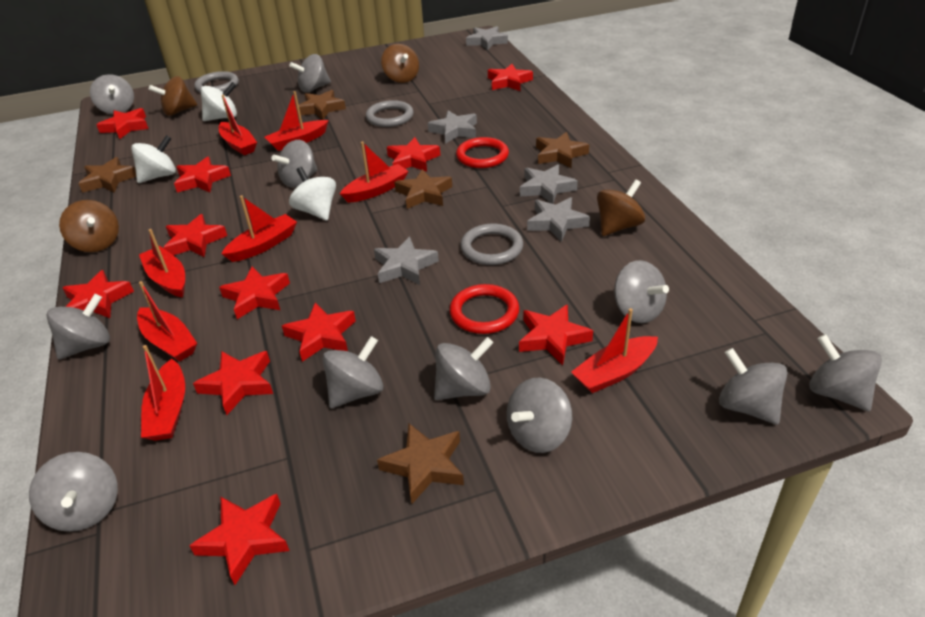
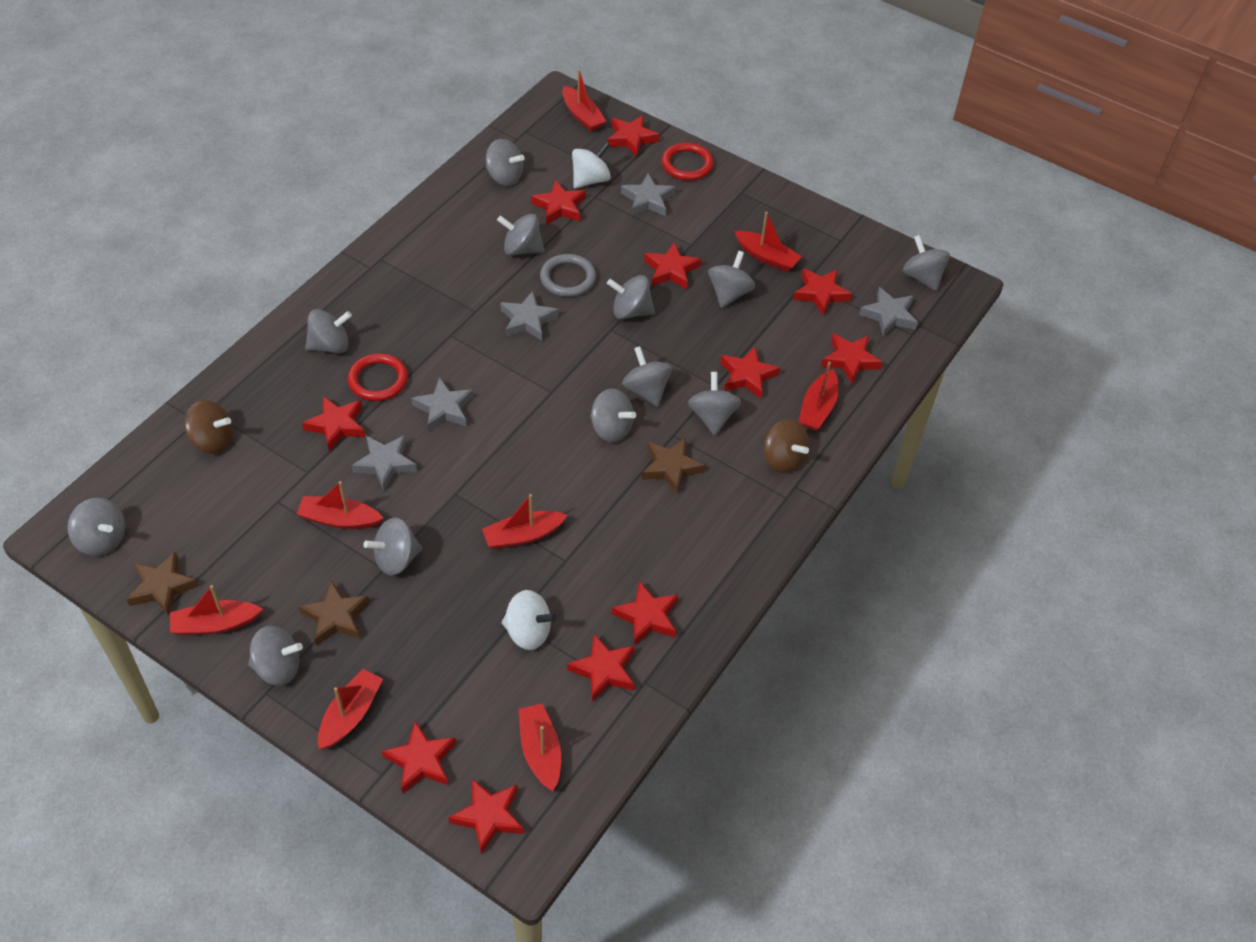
brown spinning top: [59,200,119,252] [149,76,197,116] [381,44,419,83] [597,179,645,236] = 4 -> [184,400,232,454] [764,419,809,473] = 2
brown star: [78,157,136,193] [296,90,346,120] [377,423,464,504] [394,169,452,209] [536,132,589,168] = 5 -> [126,551,199,616] [298,580,369,646] [642,438,705,494] = 3
grey ring: [194,71,239,93] [366,100,414,127] [460,224,523,265] = 3 -> [540,254,596,297] = 1
grey spinning top: [29,452,118,532] [47,294,110,360] [90,74,134,114] [272,140,318,188] [289,54,331,92] [323,336,383,408] [434,337,494,400] [507,378,572,453] [614,260,669,323] [719,348,788,425] [809,334,882,411] = 11 -> [67,498,125,556] [248,626,303,686] [305,309,352,353] [363,517,422,576] [486,139,525,186] [497,214,545,255] [590,388,636,443] [607,275,655,319] [622,346,672,407] [688,372,741,435] [708,251,755,308] [903,235,950,291] = 12
white spinning top: [131,135,176,183] [201,82,237,121] [289,167,336,221] = 3 -> [502,590,557,650] [572,141,611,188] = 2

